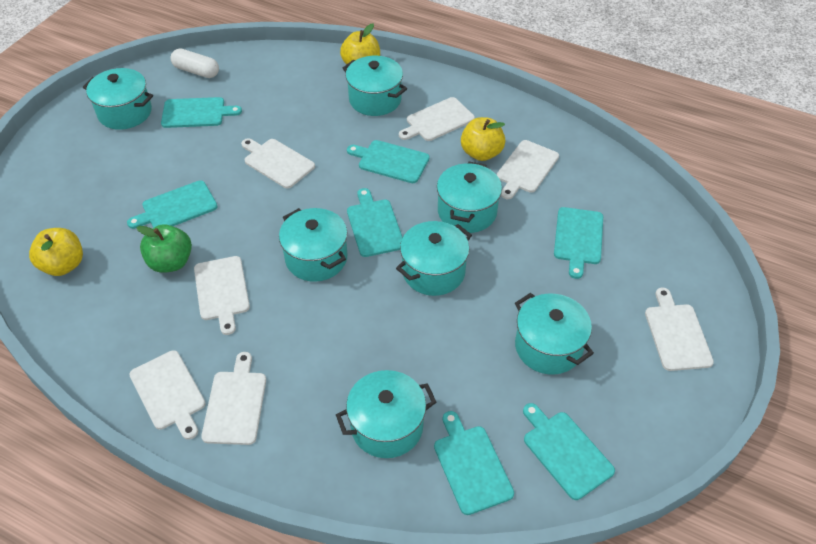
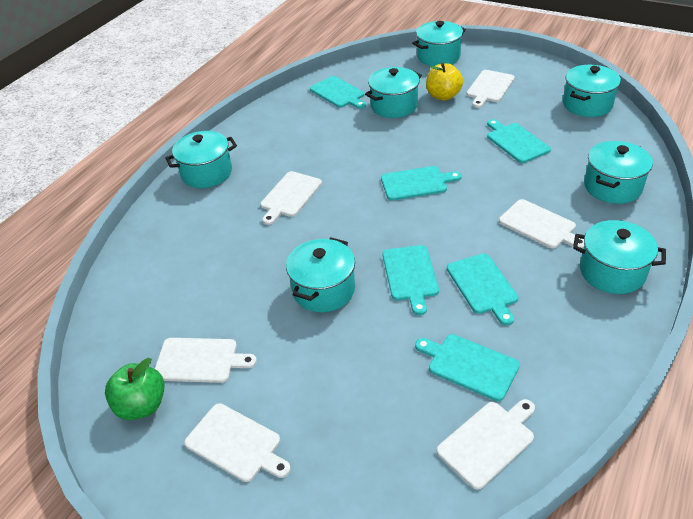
turquoise cutting board: [127,180,218,229] [161,97,242,128] [347,140,430,183] [347,188,403,257] [434,411,514,515] [523,403,615,500] [554,207,603,279] = 7 -> [310,76,366,109] [381,166,462,201] [383,245,439,315] [415,334,520,401] [447,254,518,325] [487,119,551,163] = 6
white capsule: [171,48,219,78] = 1 -> none = 0
white cutting board: [129,350,206,440] [194,256,250,335] [201,352,266,445] [241,138,315,188] [399,97,475,141] [497,140,559,199] [645,288,714,371] = 7 -> [155,338,257,383] [184,403,290,482] [260,171,322,225] [437,399,535,490] [467,70,515,108] [499,199,584,249] = 6
yellow apple: [29,228,83,276] [340,23,380,64] [461,117,505,161] = 3 -> [426,63,463,100] = 1

